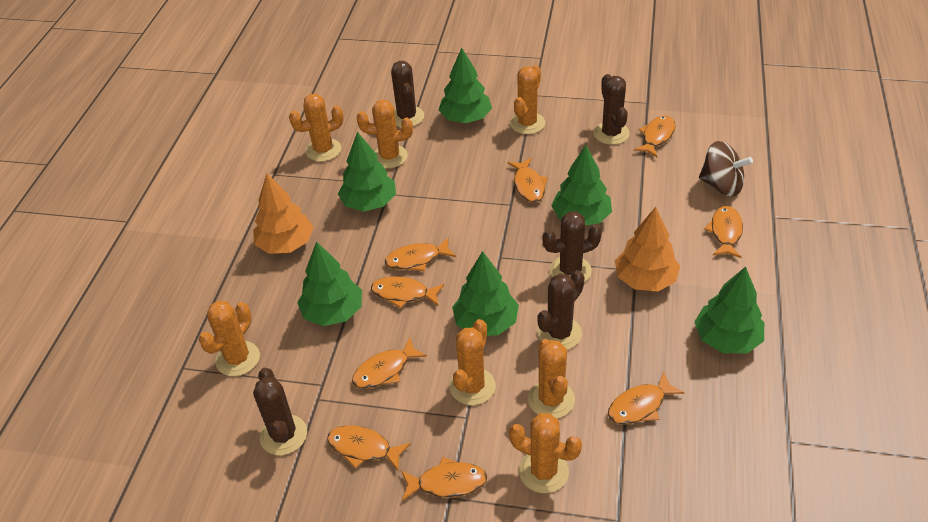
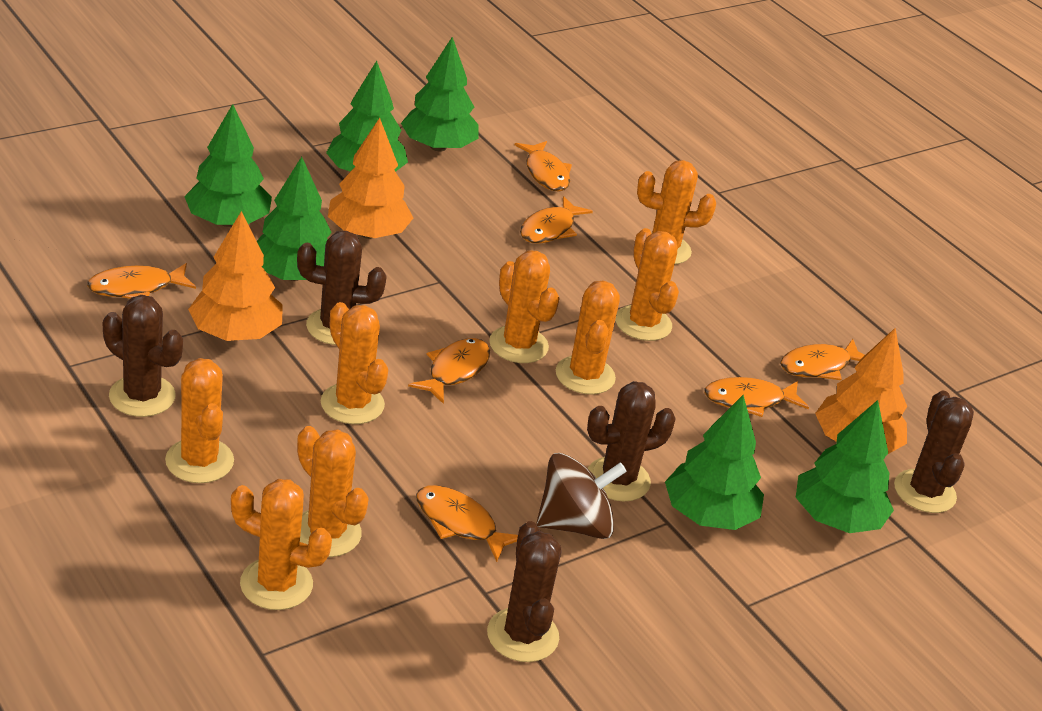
orange cactus: [199,301,260,376] [289,94,344,162] [357,100,413,169] [450,319,496,405] [509,413,582,493] [510,65,545,134] [528,339,575,418] = 7 -> [165,358,234,483] [231,479,332,610] [297,426,369,557] [321,302,388,424] [489,251,560,363] [556,280,620,395] [615,228,679,341] [637,160,716,264] = 8
orange fish: [327,425,411,472] [352,338,427,389] [371,276,444,309] [385,237,456,271] [401,457,487,501] [508,158,548,203] [608,371,684,425] [634,116,675,157] [704,206,743,258] = 9 -> [87,263,196,299] [408,338,490,404] [416,485,518,562] [515,141,572,191] [520,196,593,243] [704,377,809,417] [780,339,865,380] = 7
orange tree: [253,174,313,254] [615,207,680,292] = 2 -> [188,211,283,341] [328,118,413,239] [815,328,907,455] = 3

